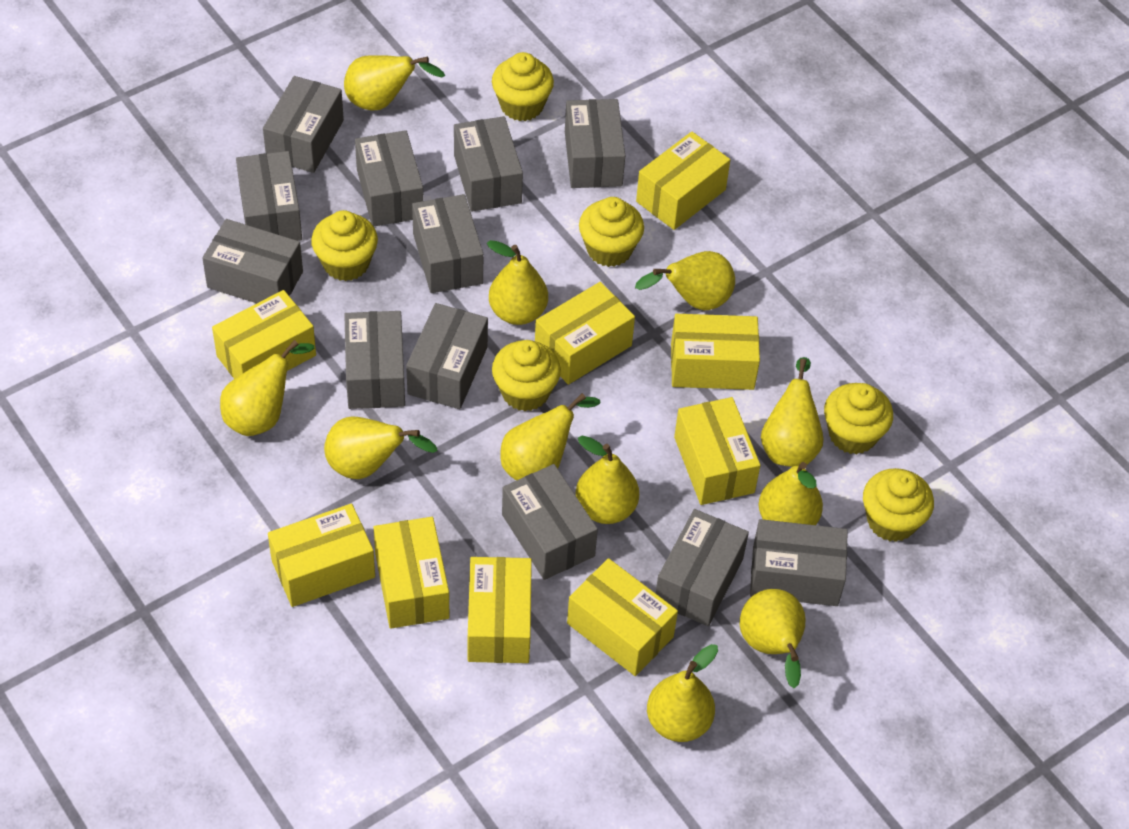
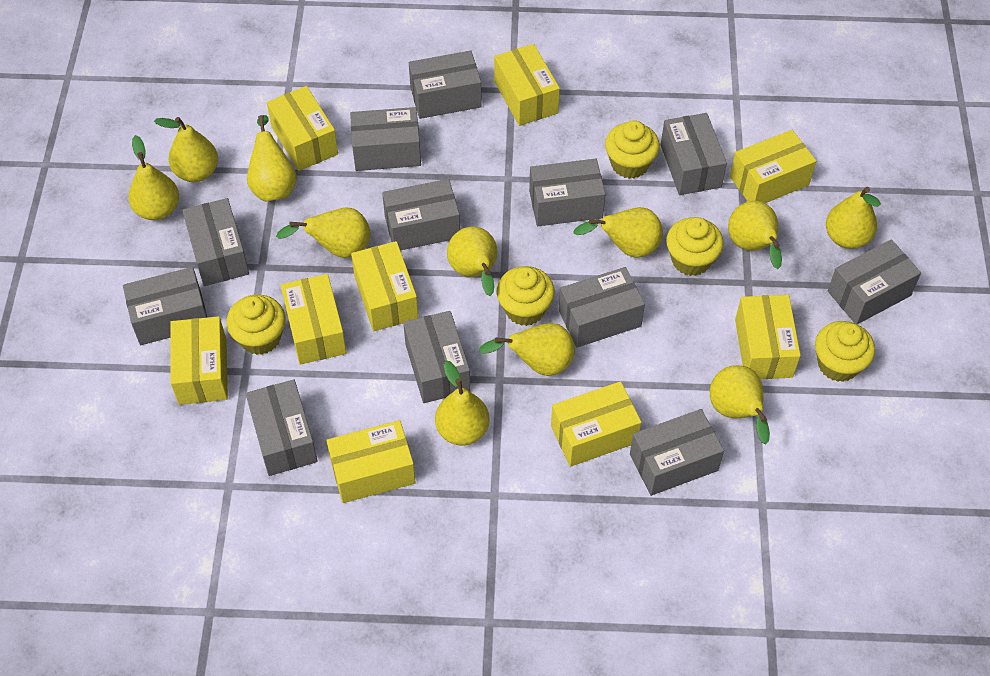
yellow cupcake: [311,210,378,281] [492,52,554,121] [492,340,561,411] [579,197,644,267] [824,383,893,454] [863,468,934,542] = 6 -> [226,294,286,355] [497,266,555,326] [605,120,660,179] [666,217,724,276] [815,321,875,382] = 5

